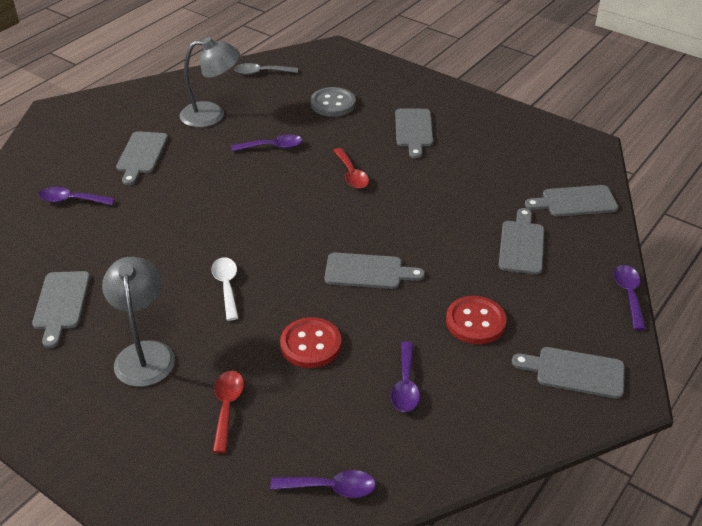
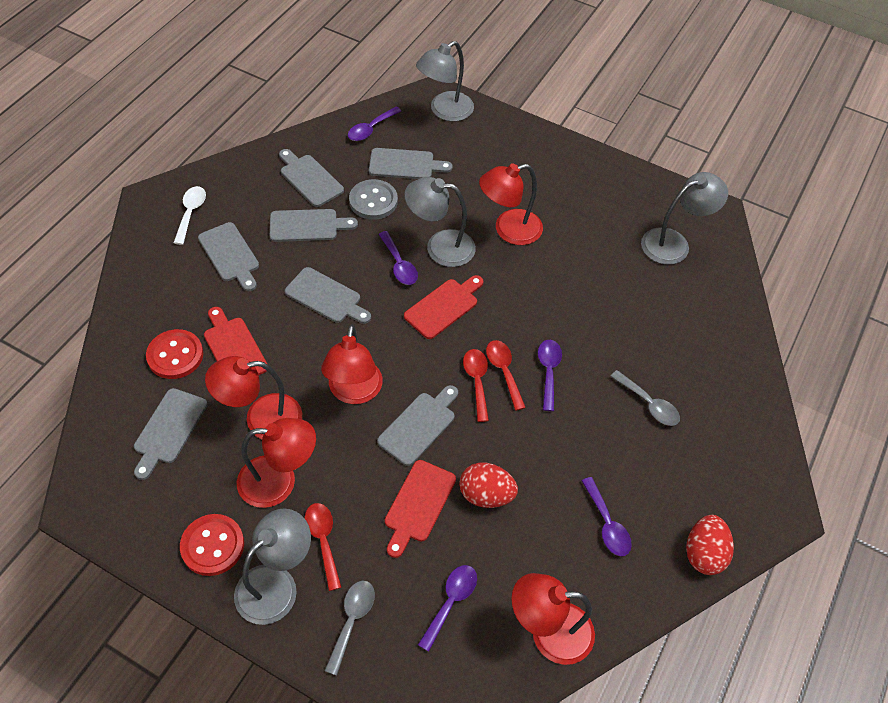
grey lamp: [102,257,175,387] [180,37,240,128] = 2 -> [234,508,311,625] [404,177,476,267] [416,41,474,122] [641,172,728,265] = 4
grey spoon: [234,63,298,75] = 1 -> [324,581,375,676] [610,370,680,426] = 2
red cutting board: none = 0 -> [204,307,268,375] [385,460,456,558] [404,275,484,339] = 3
red egg: none = 0 -> [459,463,518,508] [686,515,734,575] = 2
red lamp: none = 0 -> [205,356,302,439] [237,418,316,508] [321,324,383,404] [479,163,543,245] [511,573,595,665] = 5
red spoon: [213,371,244,453] [333,148,369,189] = 2 -> [304,503,342,591] [463,349,489,422] [486,340,526,411] = 3

